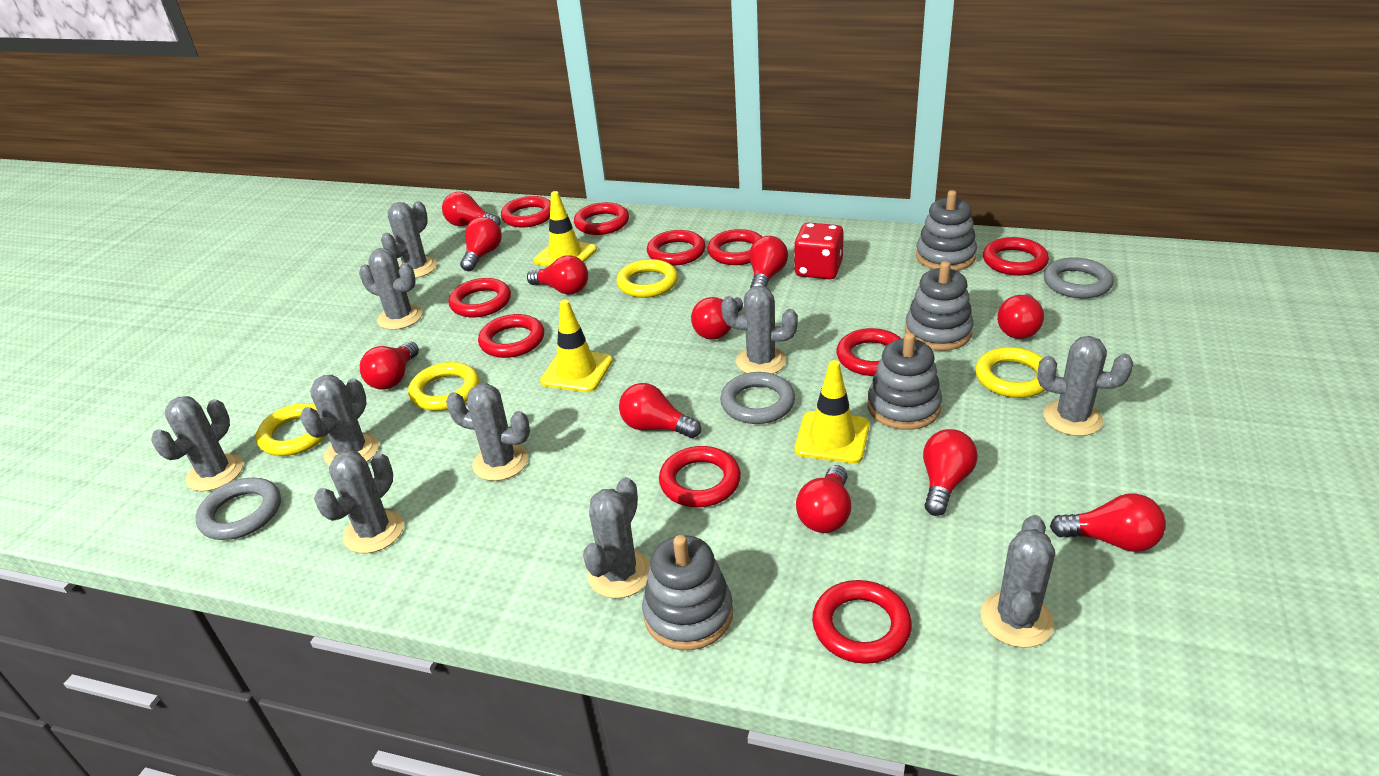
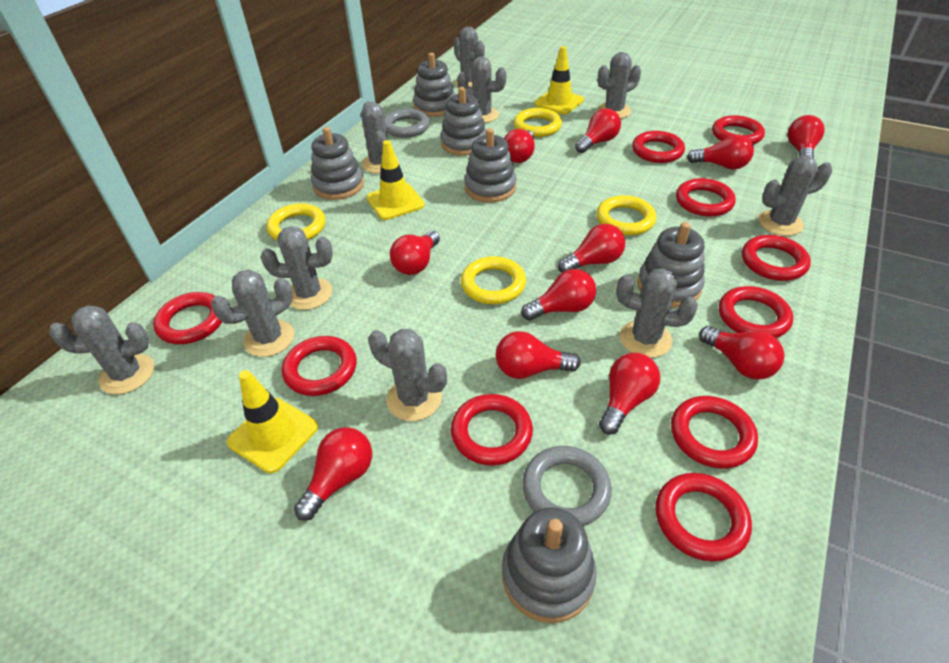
grey ring: [195,478,281,540] [720,372,795,424] [1044,257,1114,299] = 3 -> [385,109,430,138] [522,446,612,526] = 2
grey stacking toy: [642,535,733,650] [867,333,942,430] [905,261,973,351] [916,190,977,271] = 4 -> [311,127,364,200] [413,53,456,117] [440,87,486,156] [464,128,517,202] [502,507,597,623] [637,222,705,307] = 6
red dice: [794,223,844,279] = 1 -> none = 0

